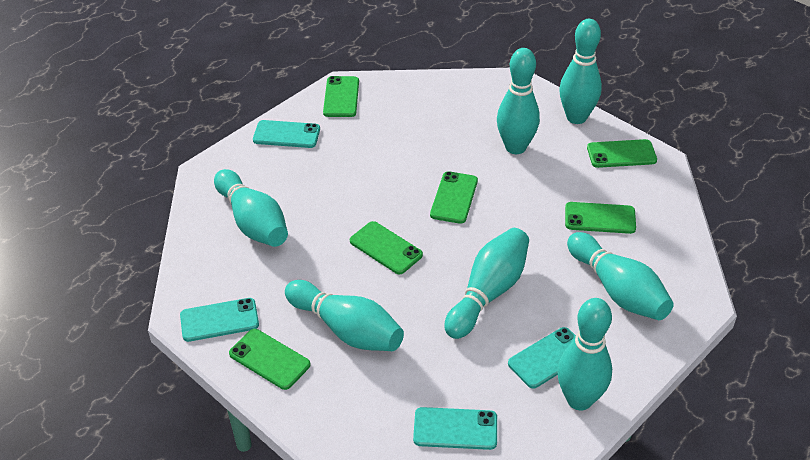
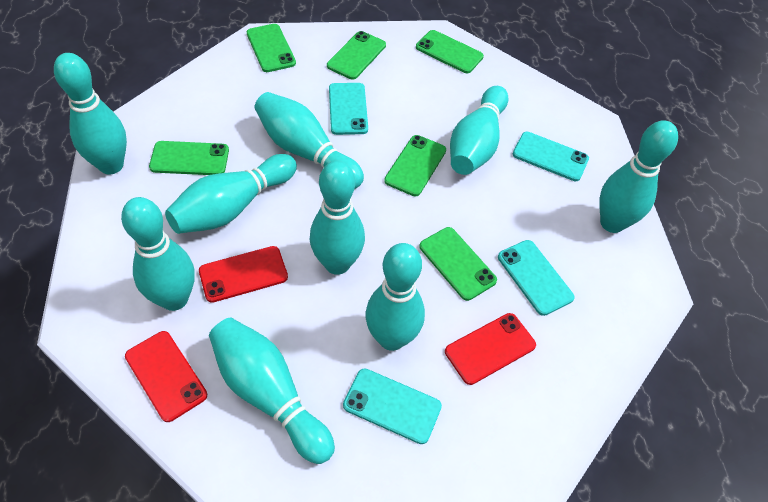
red phone: none = 0 -> [125,331,207,422] [199,246,288,303] [445,313,536,385] = 3
turquoise bowling pin: [214,169,288,247] [285,280,404,351] [444,228,529,339] [497,48,540,154] [557,298,612,410] [559,19,602,124] [567,232,674,320] = 7 -> [54,53,127,174] [121,197,195,311] [165,154,297,234] [209,317,335,464] [254,92,364,189] [310,160,365,275] [365,243,425,351] [450,86,508,175] [600,120,678,233] = 9

